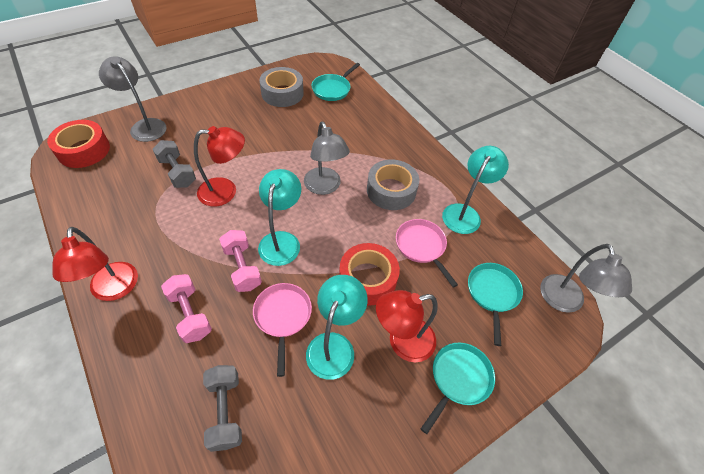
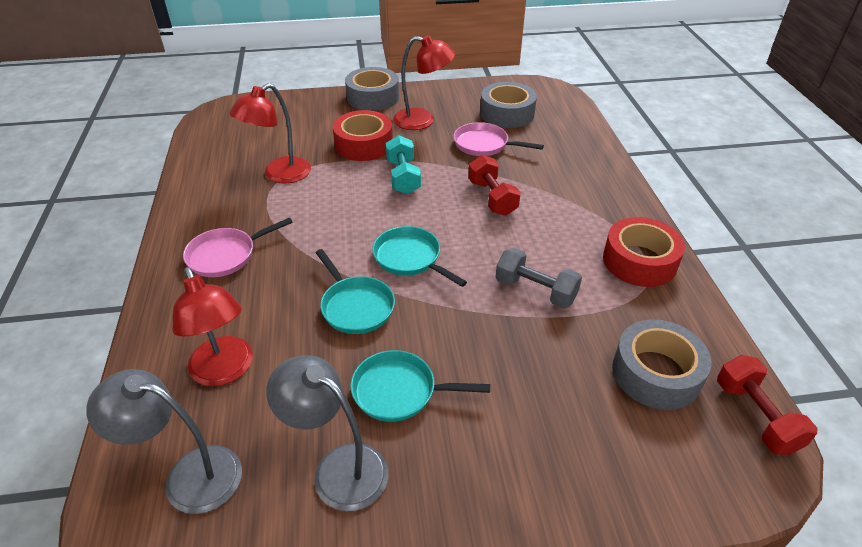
grey dumbbell: [153,140,196,188] [203,365,242,452] = 2 -> [496,248,582,308] = 1
grey lamp: [99,56,167,142] [304,122,350,195] [540,244,632,313] = 3 -> [86,369,242,514] [266,355,388,511] = 2
grey tape: [259,67,304,107] [367,159,419,210] = 2 -> [345,67,399,111] [480,82,537,128] [612,319,711,410] = 3
pink dumbbell: [161,274,212,343] [219,230,262,292] = 2 -> none = 0
red dumbbell: none = 0 -> [468,155,521,216] [717,355,817,455] = 2
turquoise dumbbell: none = 0 -> [386,135,421,194] = 1
turquoise lamp: [258,169,301,266] [306,275,368,380] [442,146,509,234] = 3 -> none = 0

